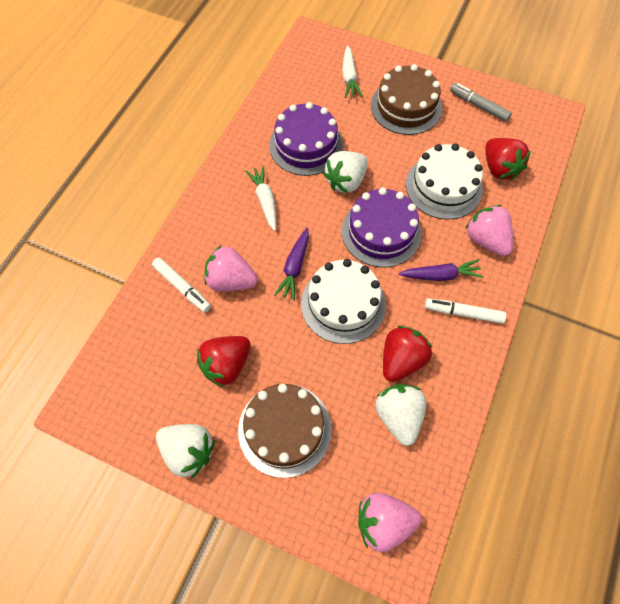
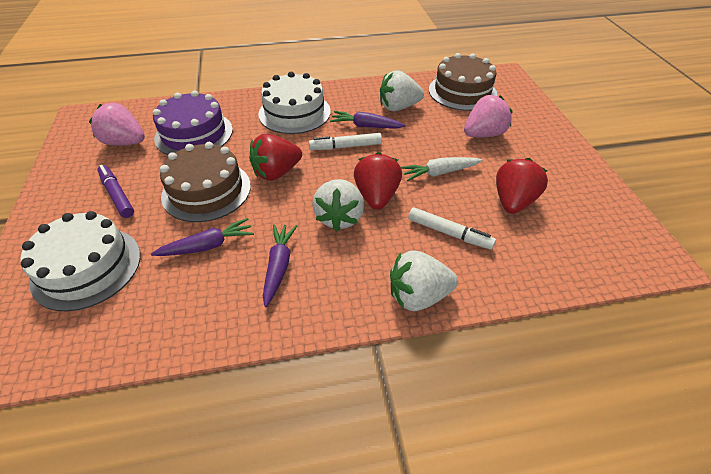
grey marker: [450,83,512,122] = 1 -> none = 0
pink strawberry: [204,246,258,291] [358,493,422,552] [465,205,513,256] = 3 -> [89,103,145,146] [464,95,512,137] = 2
purple cake: [269,102,343,176] [342,188,422,267] = 2 -> [153,91,233,155] = 1
purple carrot: [274,228,309,301] [399,259,483,281] = 2 -> [151,218,254,256] [263,224,297,307] [330,111,406,129] = 3
purple marker: none = 0 -> [97,165,134,218] = 1
white carrot: [246,166,276,231] [342,45,363,98] = 2 -> [401,157,482,181] = 1

